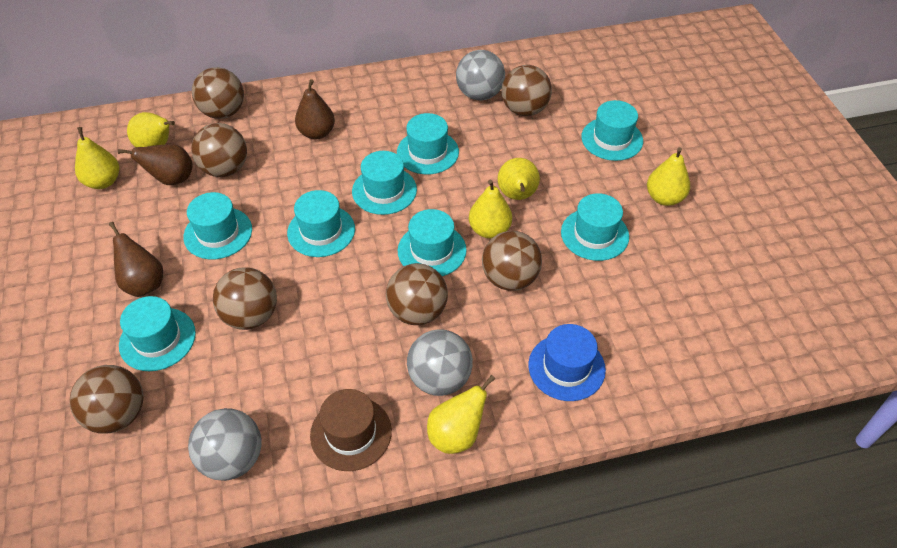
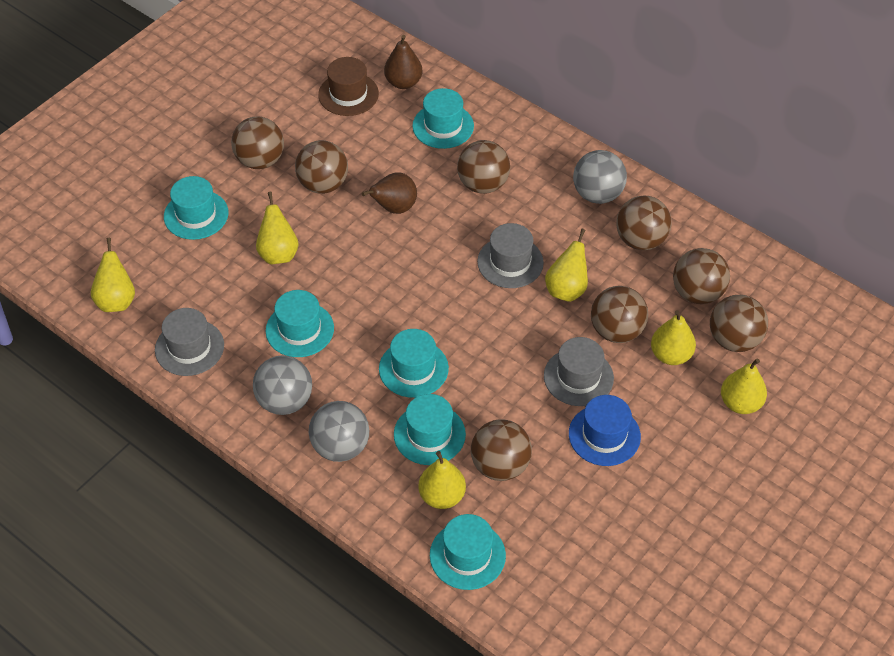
brown ball: [69,365,144,433] [191,123,247,177] [192,67,244,119] [213,267,277,330] [386,263,448,325] [482,231,542,291] [501,65,552,116] = 7 -> [231,117,284,169] [295,140,348,194] [457,140,510,194] [471,419,532,481] [591,286,648,343] [616,195,671,250] [673,248,730,304] [710,295,768,352] = 8
brown pear: [109,222,163,297] [118,144,193,185] [295,79,335,139] = 3 -> [362,173,417,214] [384,35,422,89] = 2
grey hat: none = 0 -> [155,308,224,376] [477,223,544,288] [544,337,614,406] = 3
turquoise hat: [119,296,196,371] [183,192,252,259] [287,190,355,257] [352,151,417,215] [397,113,459,174] [398,209,467,276] [561,193,629,261] [581,100,643,161] = 8 -> [164,176,228,240] [265,290,334,357] [379,329,449,398] [394,394,466,465] [412,88,474,149] [430,514,506,590] = 6

